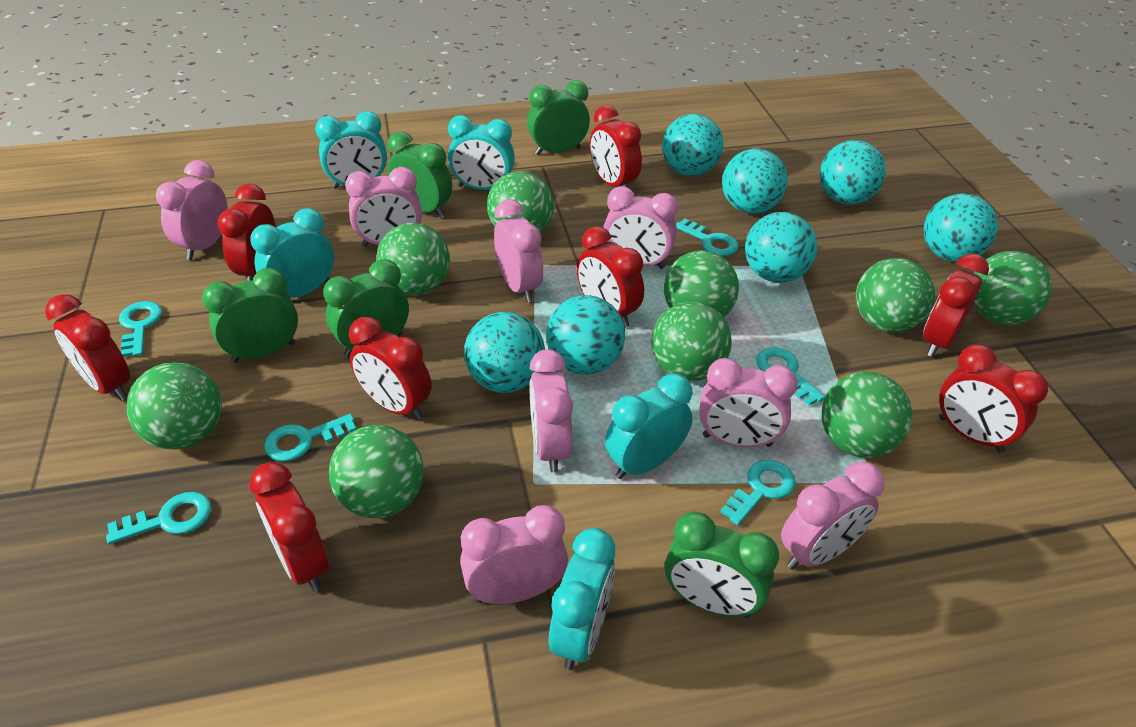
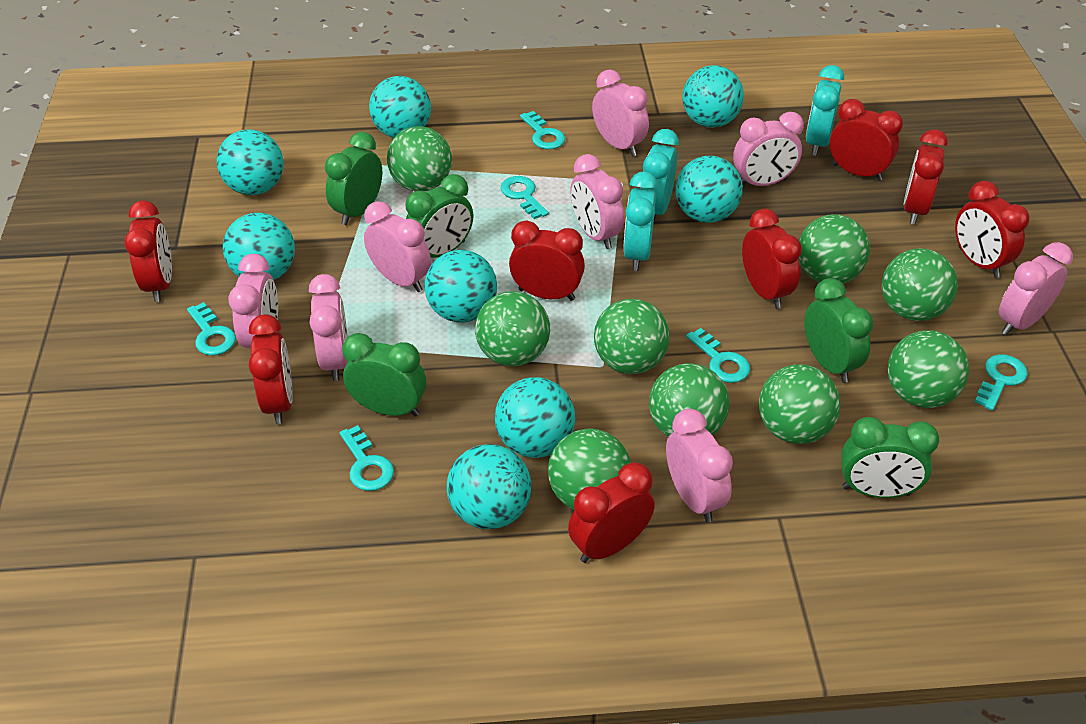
turquoise ball: [464,312,545,393] [546,295,625,375] [662,114,723,176] [722,148,787,214] [745,212,817,283] [820,140,886,204] [923,194,998,262] = 7 -> [217,129,284,195] [223,213,295,280] [369,76,431,138] [425,250,497,322] [447,444,532,529] [495,377,575,458] [676,156,743,223] [682,65,744,128] = 8
turquoise clock: [250,208,334,298] [315,111,387,189] [448,115,515,190] [549,528,615,670] [605,374,693,479] = 5 -> [623,171,658,271] [641,129,679,224] [806,65,844,156] = 3

